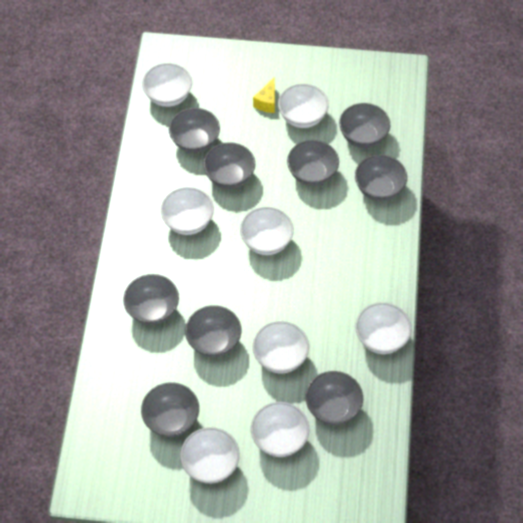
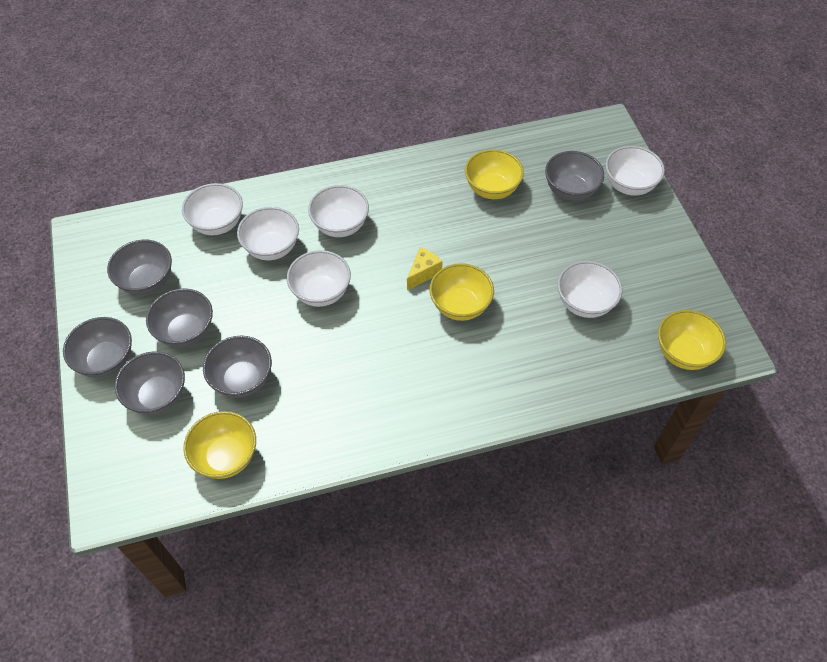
grey bowl: [123,274,179,325] [141,382,199,437] [169,108,220,153] [185,305,241,357] [203,142,255,189] [287,140,339,186] [305,371,363,425] [339,103,390,148] [355,155,407,201] = 9 -> [63,317,132,378] [107,240,172,295] [115,351,185,415] [146,288,213,347] [203,336,272,398] [545,151,604,201] = 6
white bowl: [142,63,192,107] [160,187,214,235] [180,427,240,484] [240,207,294,255] [251,402,309,457] [253,321,309,373] [278,84,329,128] [355,302,412,354] = 8 -> [182,183,243,235] [237,207,299,260] [287,250,351,307] [308,185,369,237] [558,261,622,318] [605,146,665,196] = 6
yellow bowl: none = 0 -> [183,411,256,479] [429,263,494,321] [465,149,524,199] [658,310,726,370] = 4

